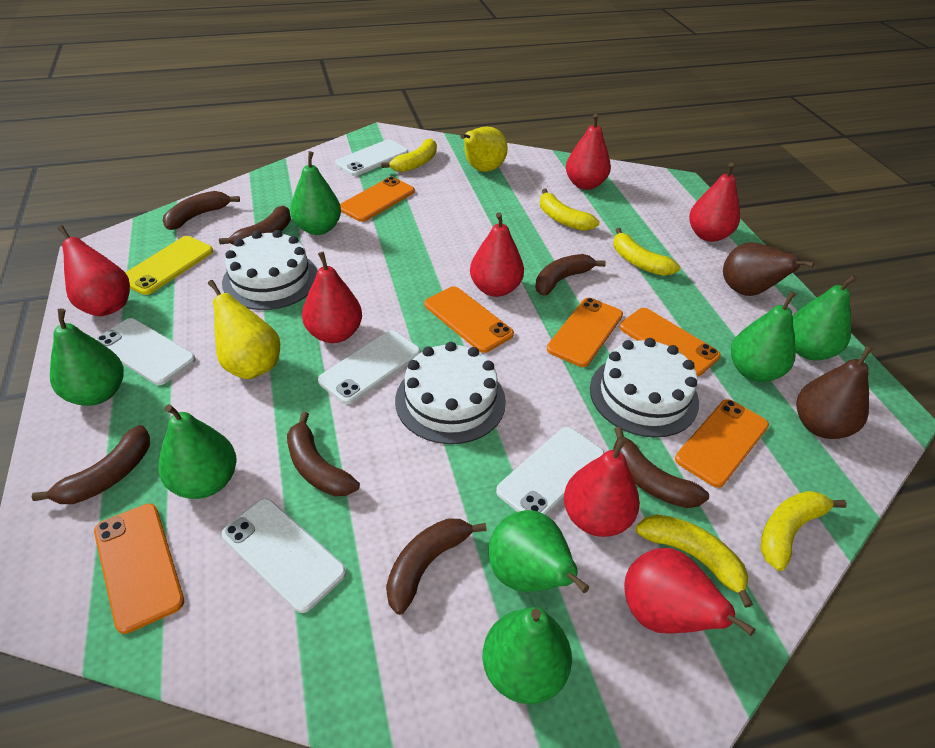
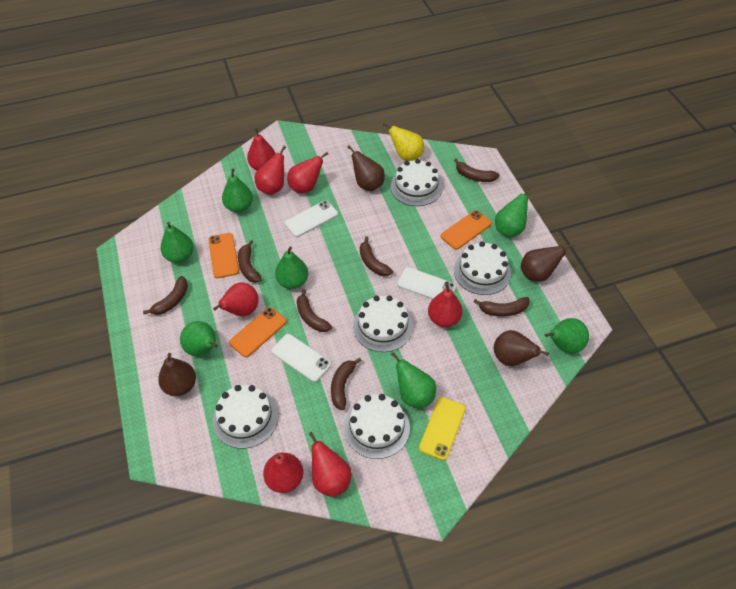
brown pear: [723,242,815,296] [797,345,873,439] = 2 -> [158,353,196,396] [347,145,385,191] [494,330,549,366] [521,243,574,282] = 4
orange phone: [94,504,184,634] [340,177,415,222] [424,286,514,353] [547,298,623,367] [619,308,721,376] [675,399,769,488] = 6 -> [208,233,239,278] [229,307,287,357] [441,210,492,250] = 3
white cake: [222,230,317,310] [395,342,506,444] [590,338,699,438] = 3 -> [213,385,278,449] [344,394,410,459] [353,295,413,352] [391,159,443,206] [454,241,511,295] = 5
white phone: [96,318,196,385] [222,499,346,613] [318,330,421,404] [335,139,408,176] [496,427,604,515] = 5 -> [271,334,331,382] [284,201,338,237] [397,267,456,299] = 3
yellow banana: [381,138,437,172] [540,189,600,231] [614,228,680,276] [635,514,753,608] [761,491,847,571] = 5 -> none = 0
yellow pear: [208,280,280,379] [461,127,508,172] = 2 -> [383,123,424,161] = 1

